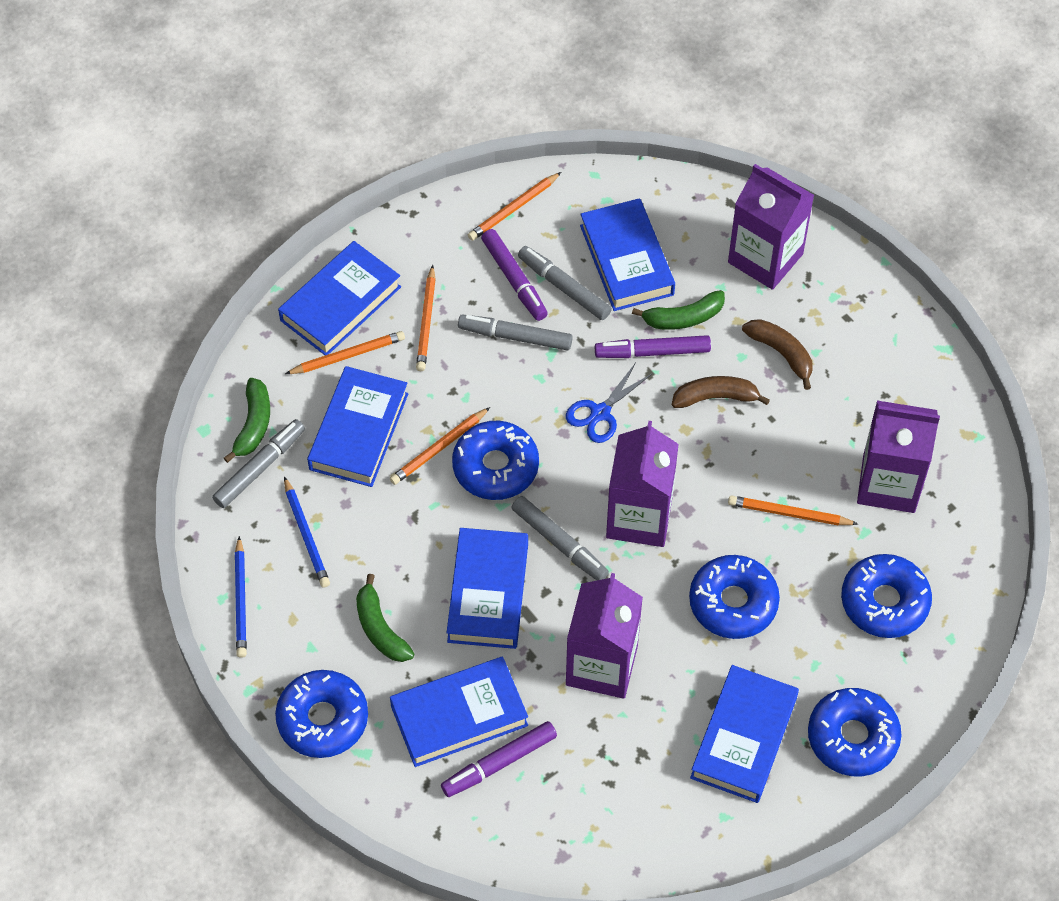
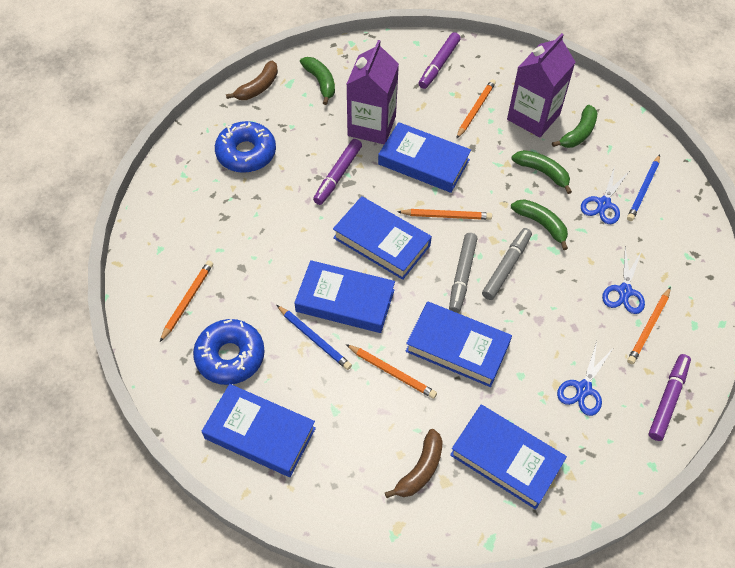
blue donut: [275,670,368,758] [452,421,539,500] [689,555,780,639] [808,688,901,776] [841,554,932,638] = 5 -> [193,319,265,385] [215,121,276,173] = 2
blue scissors: [566,363,653,443] = 1 -> [557,341,612,416] [581,168,629,224] [602,247,645,314] = 3
green banana: [224,378,270,463] [356,574,414,662] [632,290,725,330] = 3 -> [300,57,335,105] [511,199,568,250] [512,150,572,194] [552,105,598,148] = 4
grey marker: [212,419,305,508] [458,314,573,351] [511,496,609,580] [518,246,612,320] = 4 -> [449,233,477,313] [482,228,532,300] = 2
purple carton: [566,573,643,699] [606,421,679,547] [728,164,814,290] [857,401,940,513] = 4 -> [346,40,399,144] [507,33,575,137] = 2

